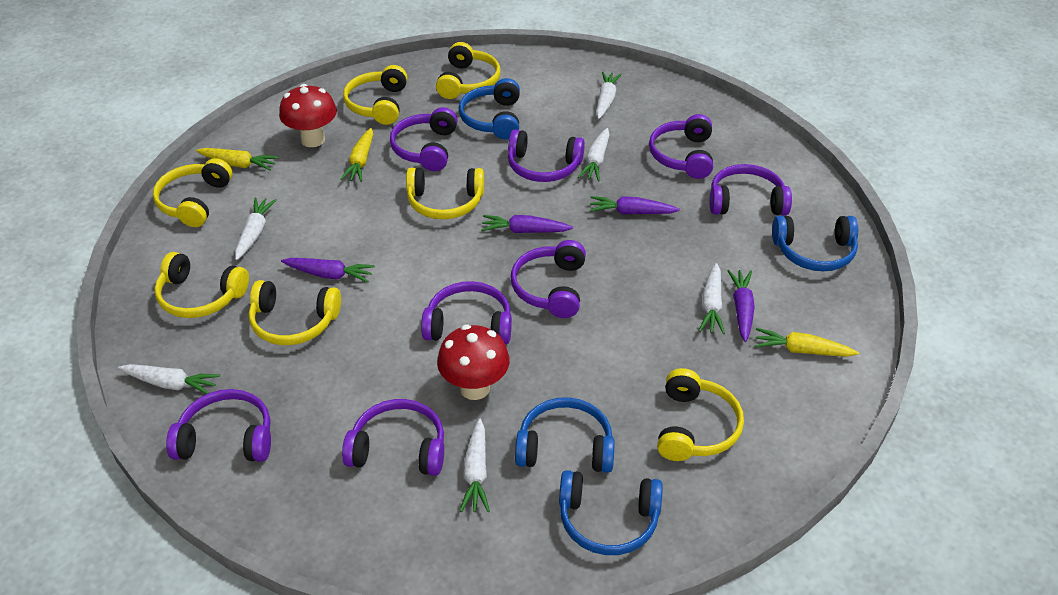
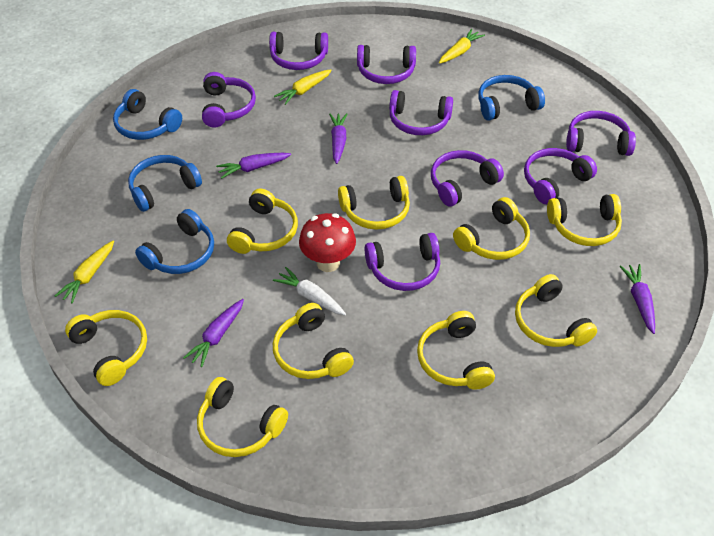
red mushroom: [279,84,337,147] [437,325,510,400] = 2 -> [299,213,356,272] = 1
white carrot: [118,364,220,394] [235,197,277,260] [460,419,490,512] [578,128,610,181] [596,72,622,119] [699,263,725,334] = 6 -> [273,267,346,315] = 1
yellow headphones: [153,158,232,227] [154,252,249,318] [249,280,341,345] [343,65,407,125] [406,168,484,219] [436,42,501,99] [657,368,744,461] = 7 -> [65,310,147,386] [197,377,288,457] [227,188,298,254] [273,303,354,379] [338,176,410,230] [417,311,495,390] [453,197,530,260] [515,274,597,347] [547,194,622,246] = 9

